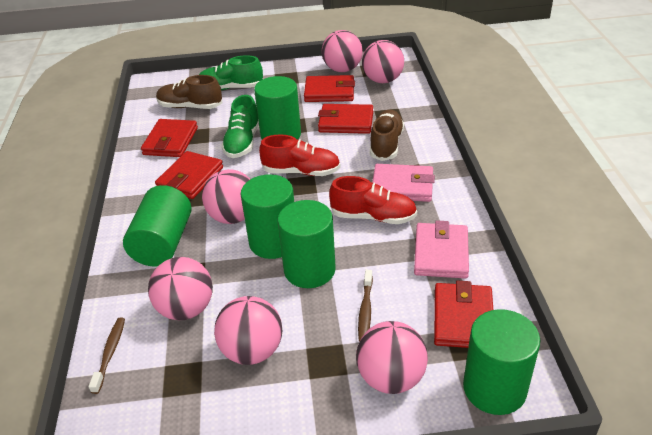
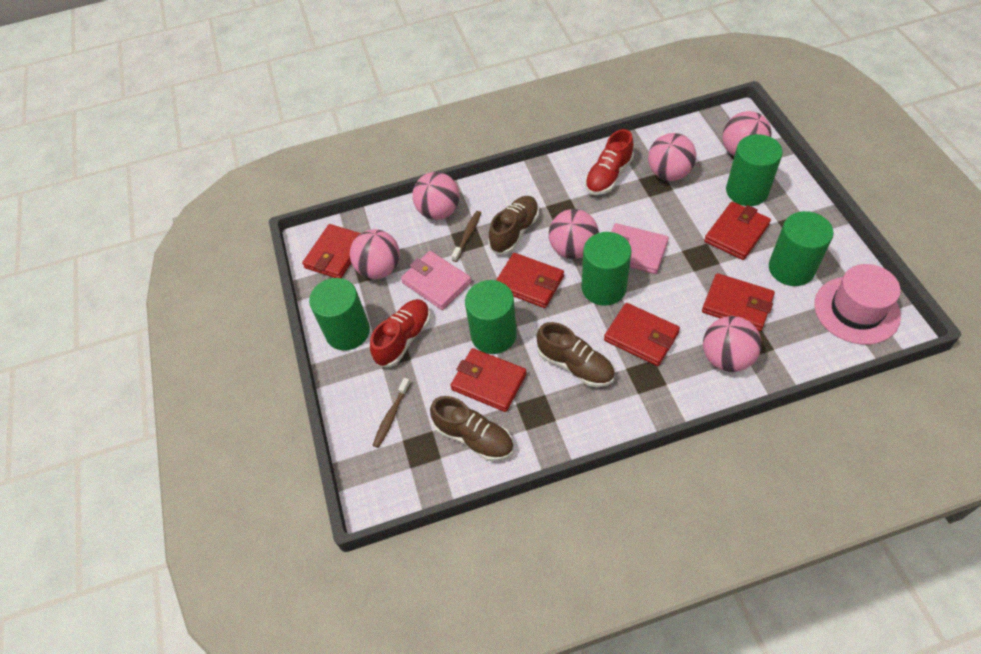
brown shoe: [156,75,222,109] [370,110,404,161] = 2 -> [430,396,514,461] [488,196,539,254] [536,322,615,387] = 3
green shoe: [199,55,263,90] [221,95,259,158] = 2 -> none = 0
pink hat: none = 0 -> [814,264,901,345] = 1
red wallet: [141,119,198,157] [155,151,223,199] [304,75,355,102] [318,104,373,134] [434,281,493,348] = 5 -> [302,224,361,278] [450,348,527,412] [496,253,564,308] [604,303,680,366] [702,273,775,331] [704,202,771,260] = 6

